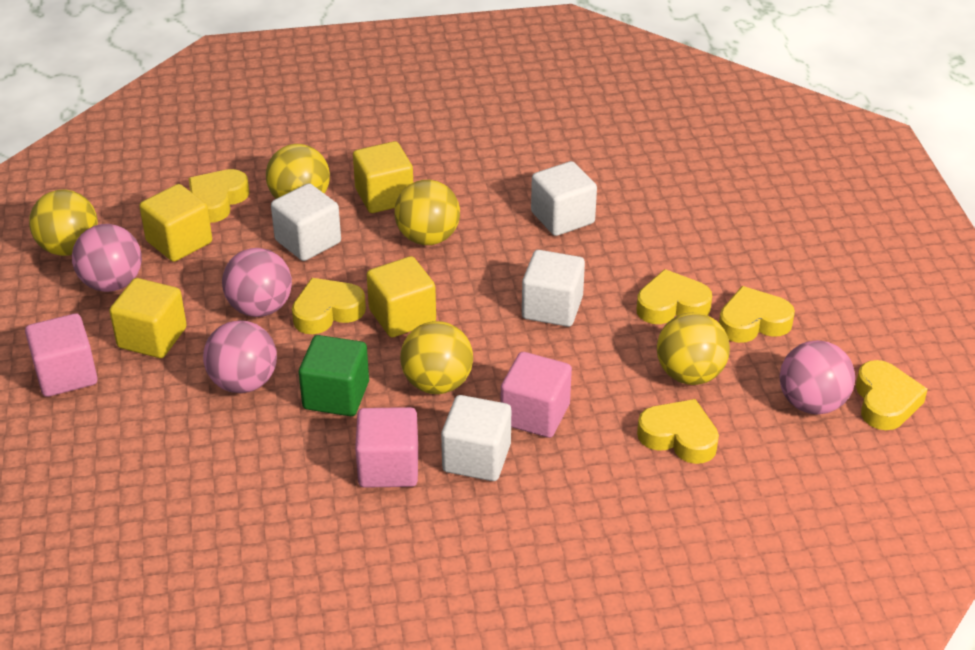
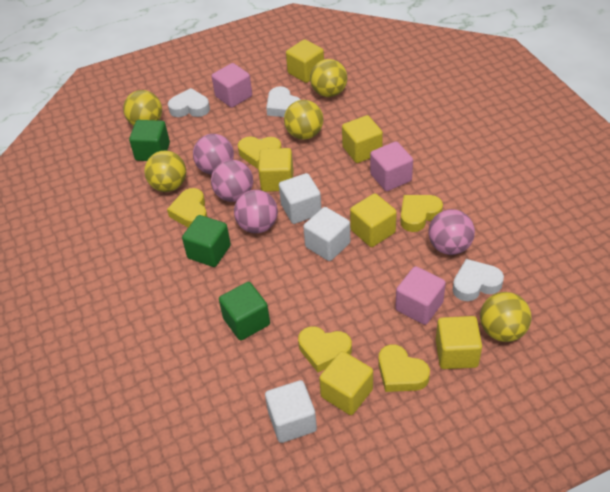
green cube: [299,335,369,416] = 1 -> [129,120,170,161] [182,215,231,267] [219,282,270,340] = 3
white cube: [271,183,341,261] [441,395,511,481] [522,250,585,327] [531,161,597,236] = 4 -> [265,380,317,443] [279,173,321,224] [303,207,350,261] = 3
white heart: none = 0 -> [168,88,210,117] [266,86,301,117] [453,259,504,301] = 3
yellow cube: [109,278,187,358] [139,184,212,262] [353,141,413,213] [367,256,436,337] = 4 -> [258,148,293,192] [286,39,324,83] [319,351,373,415] [342,115,383,163] [350,193,397,247] [436,316,482,369] = 6
yellow heart: [188,169,249,223] [292,278,366,334] [637,269,712,324] [637,399,719,464] [719,286,795,343] [856,360,928,430] = 6 -> [167,188,208,228] [238,137,281,169] [298,326,352,372] [378,344,430,392] [400,195,443,232] = 5

